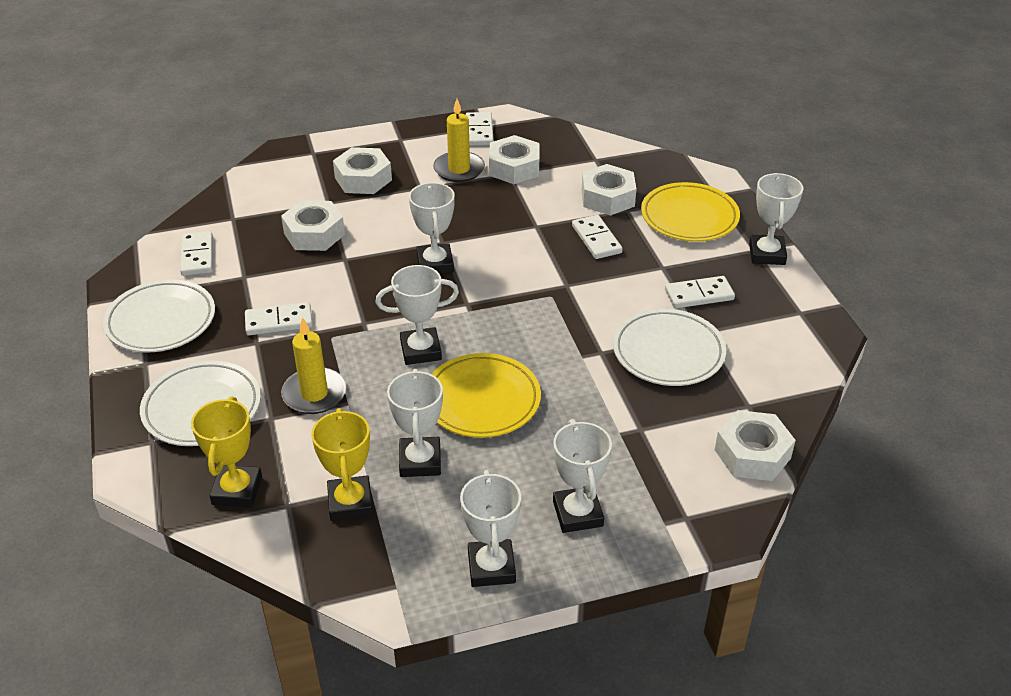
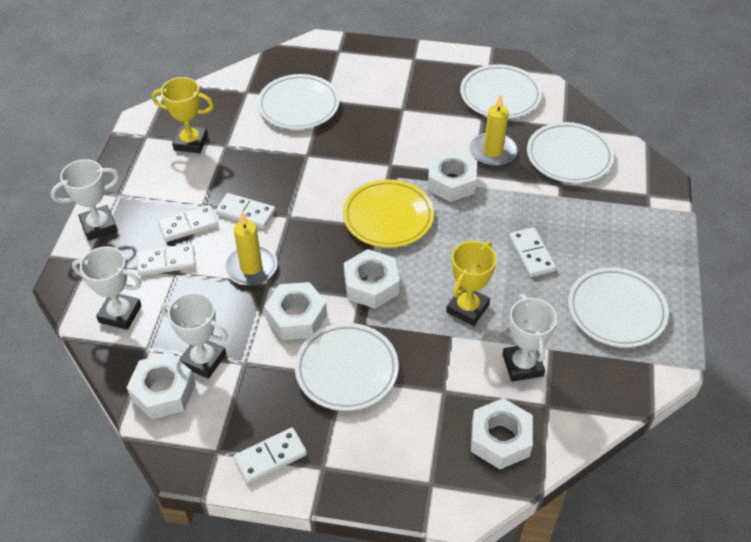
white plate: [103,279,215,352] [140,360,261,446] [613,309,726,386] = 3 -> [257,74,340,129] [295,323,399,411] [460,64,542,119] [527,122,614,183] [568,267,669,348] = 5
white trophy: [375,265,459,365] [387,369,443,477] [409,182,455,274] [460,470,521,587] [553,419,612,533] [749,173,803,265] = 6 -> [51,159,119,241] [72,246,142,330] [161,292,228,379] [502,294,557,382] = 4
yellow plate: [432,353,541,438] [641,182,740,242] = 2 -> [343,179,434,248] = 1

